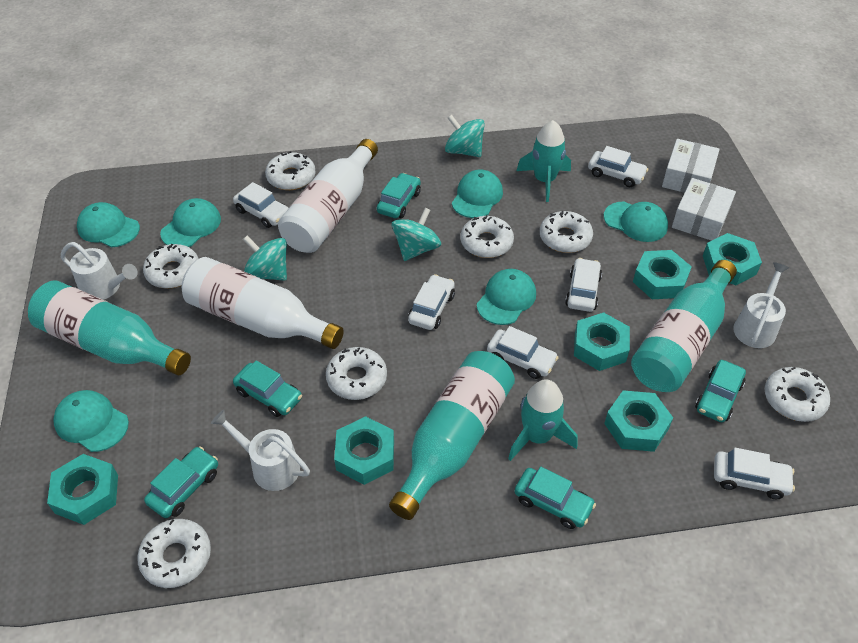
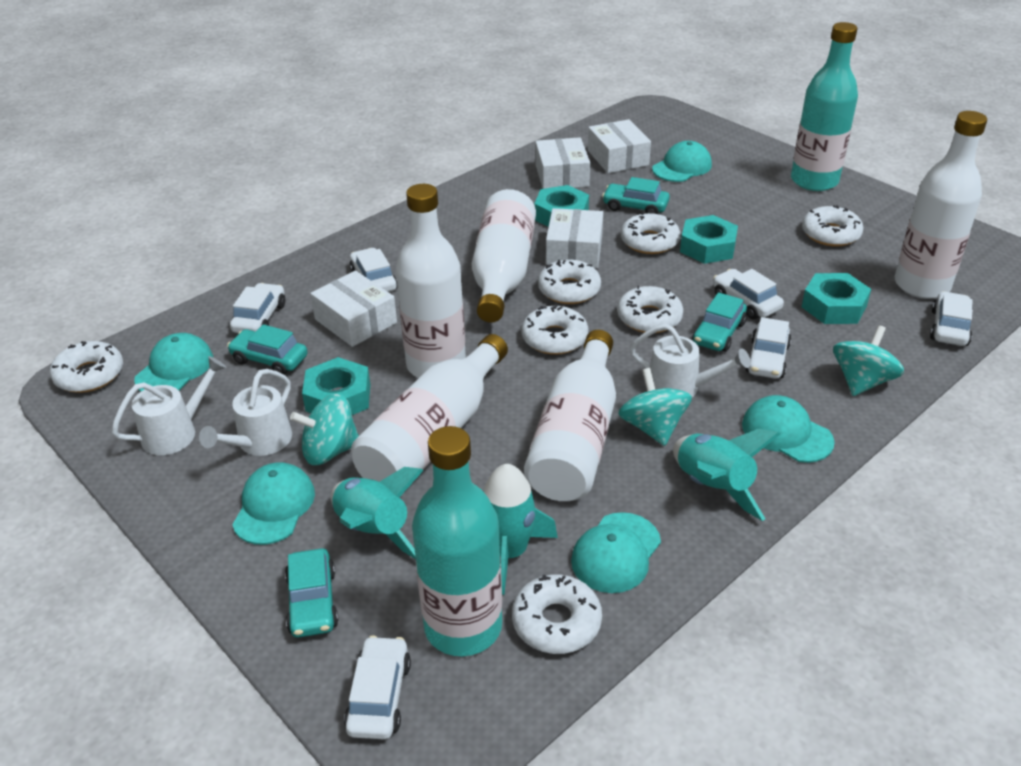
turquoise bottle: [28,280,191,375] [389,351,515,520] [631,260,737,392] = 3 -> [412,426,502,656] [791,22,858,191] = 2
turquoise cap: [53,390,129,452] [77,202,140,247] [160,198,221,247] [452,170,503,218] [477,269,536,325] [604,201,668,242] = 6 -> [134,333,213,392] [232,462,315,545] [571,512,661,593] [652,141,712,182] [742,395,834,463] = 5
turquoise car: [144,446,218,518] [233,360,302,417] [377,173,421,218] [514,467,596,529] [695,360,746,422] = 5 -> [227,324,308,375] [285,548,339,638] [602,177,670,214] [692,292,747,352] = 4
turquoise nut: [47,454,118,525] [334,416,394,485] [574,312,630,371] [604,390,673,452] [633,250,692,299] [703,233,762,285] = 6 -> [302,357,370,415] [534,185,589,227] [680,215,738,264] [802,273,871,324] = 4
turquoise rocket: [508,379,577,461] [517,120,571,202] = 2 -> [331,467,424,559] [484,464,558,595] [673,429,780,521] = 3
white bottle: [182,257,344,349] [278,139,378,253] = 2 -> [351,334,508,482] [396,184,466,378] [472,189,536,323] [524,330,616,501] [895,111,987,299] = 5
white box: [662,139,720,193] [672,178,736,241] = 2 -> [310,271,397,347] [535,137,590,189] [546,208,603,268] [588,119,651,173] = 4

